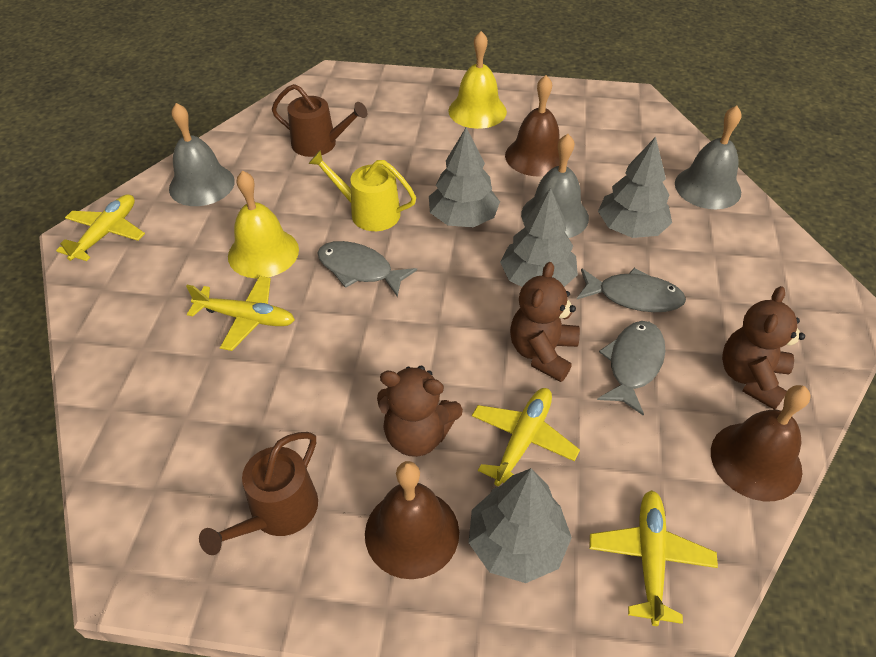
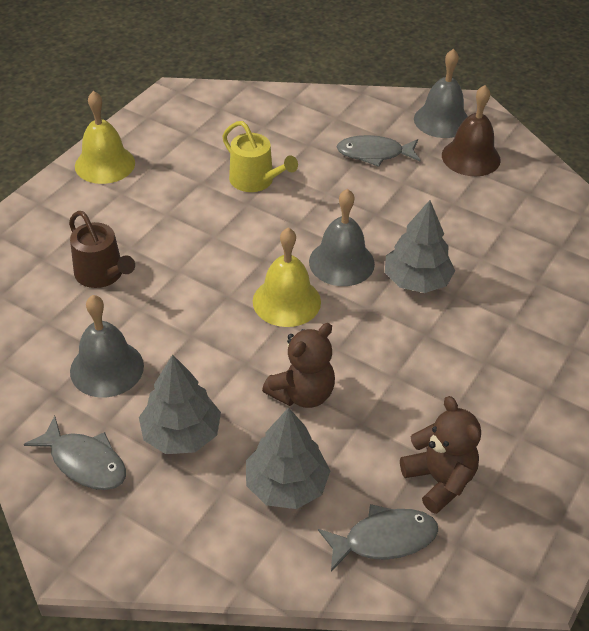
brown bell: [365,461,459,579] [505,75,560,177] [711,385,810,501] = 3 -> [442,85,501,176] = 1
brown teddy bear: [377,366,463,457] [510,262,580,382] [722,286,805,410] = 3 -> [262,323,335,408] [400,396,481,514] = 2
brown watering can: [199,432,318,555] [272,84,367,157] = 2 -> [69,211,135,288] = 1
grey tree: [429,128,500,227] [469,468,572,583] [500,188,578,287] [598,137,672,238] = 4 -> [139,355,221,454] [246,407,330,509] [385,200,455,293] = 3
yellow plane: [56,194,145,261] [186,276,295,351] [472,388,580,486] [589,490,718,626] = 4 -> none = 0

